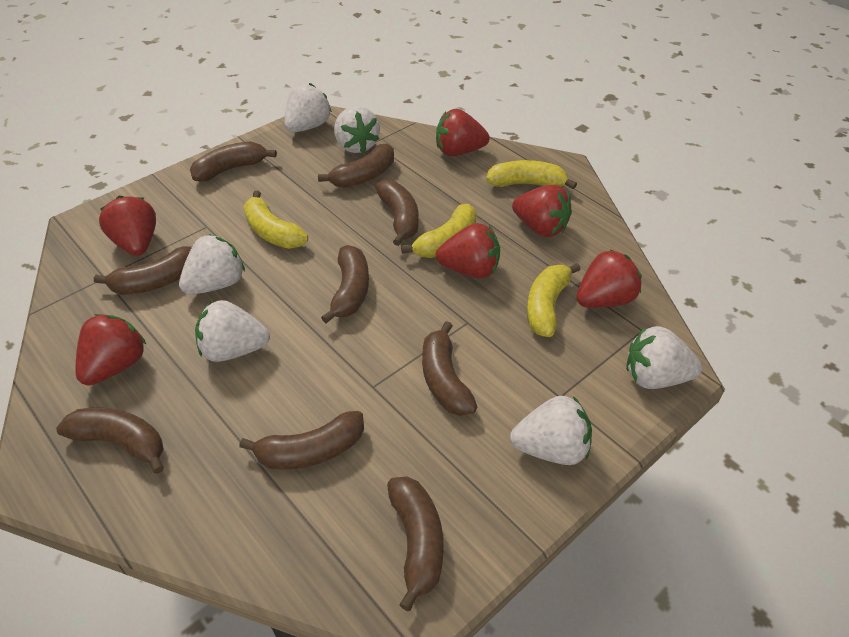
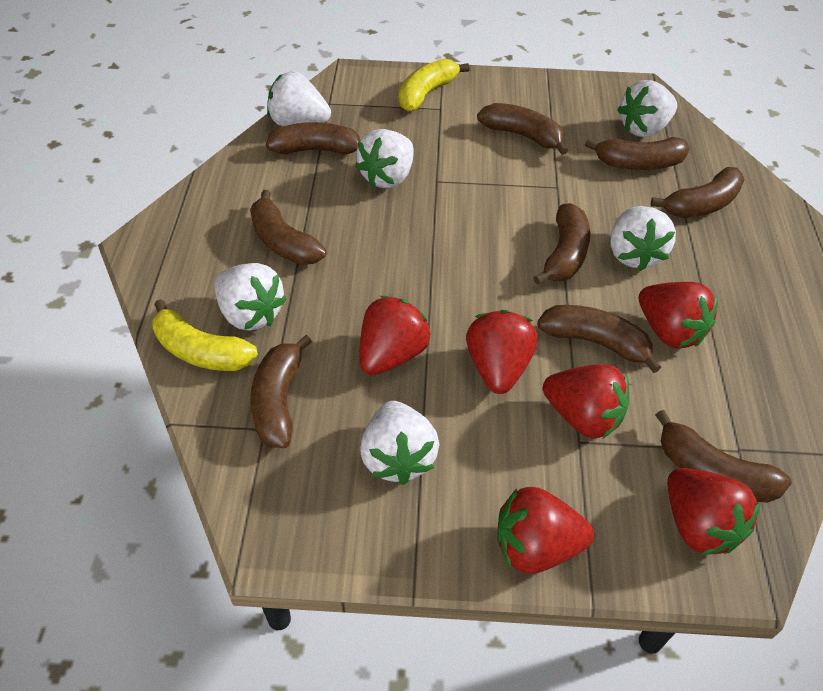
yellow banana: [244,191,308,249] [401,204,477,258] [486,160,577,189] [527,263,581,337] = 4 -> [152,299,258,371] [399,58,470,112] = 2

